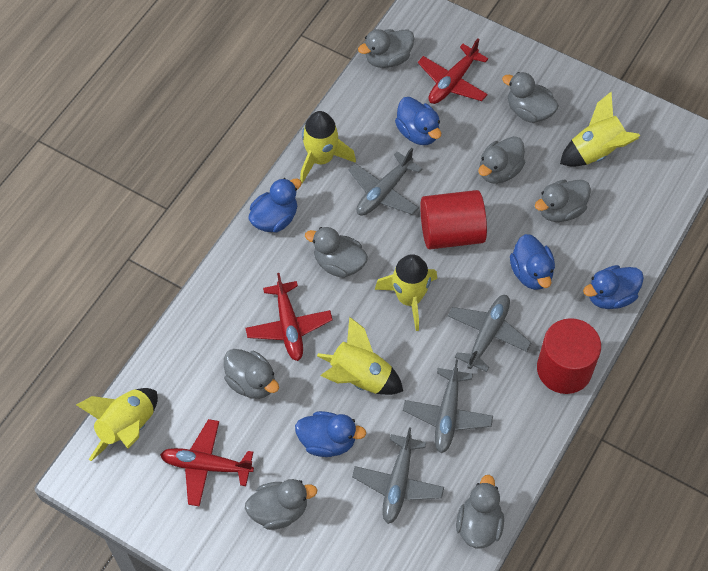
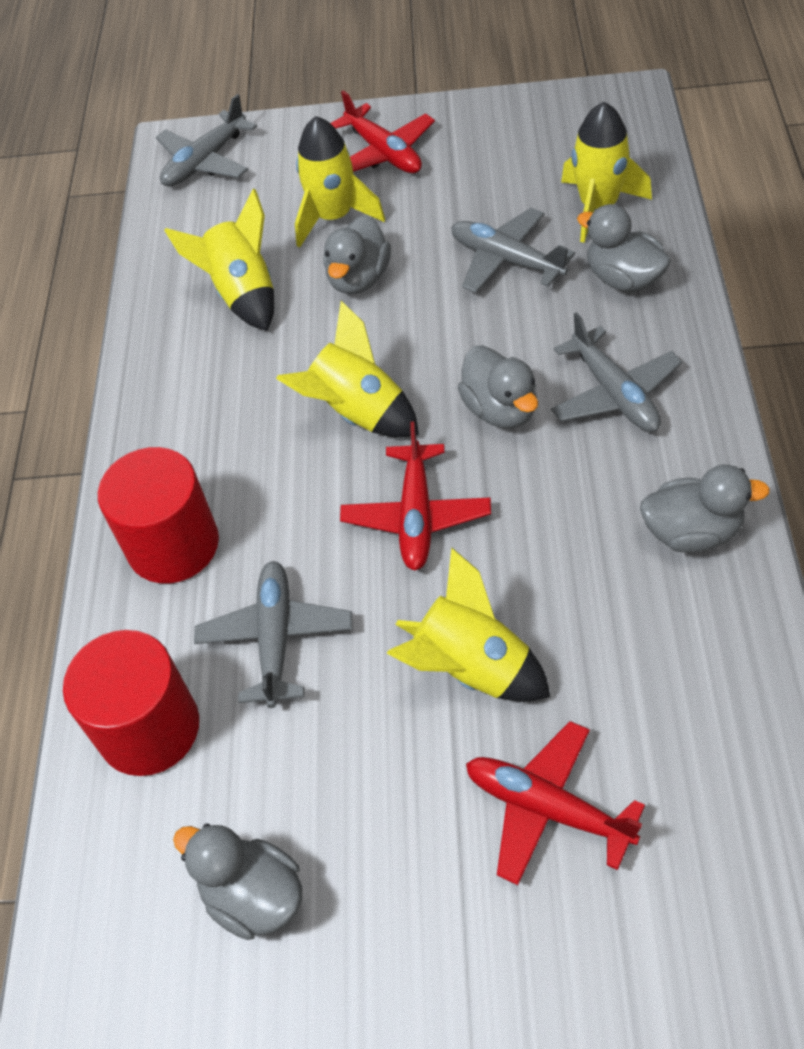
blue duck: [249,178,302,233] [295,411,366,457] [395,97,441,145] [510,234,555,290] [583,265,644,309] = 5 -> none = 0
grey duck: [224,349,279,399] [245,479,318,530] [305,227,368,278] [358,29,414,68] [456,475,504,549] [478,136,525,184] [502,72,559,123] [535,180,591,222] = 8 -> [173,824,302,940] [323,215,391,294] [458,345,538,428] [577,204,671,292] [640,465,770,553] = 5

